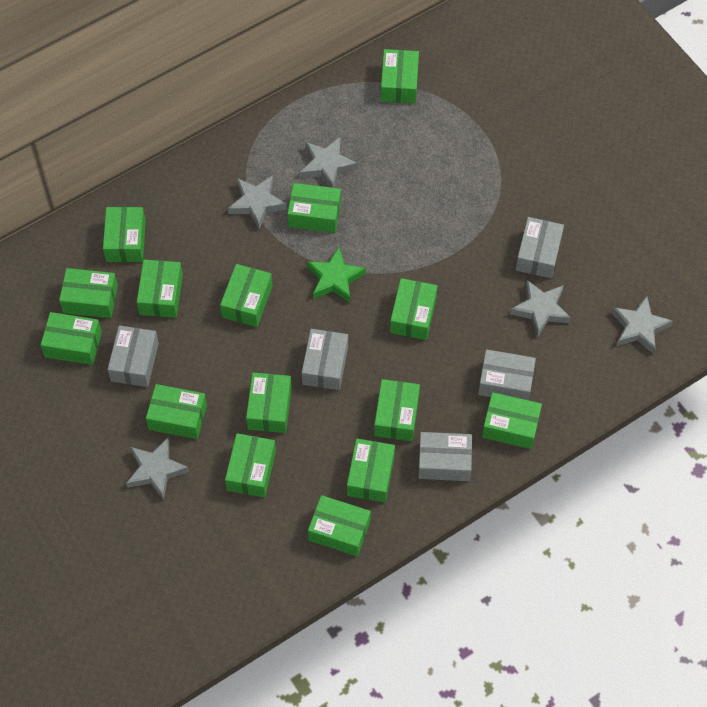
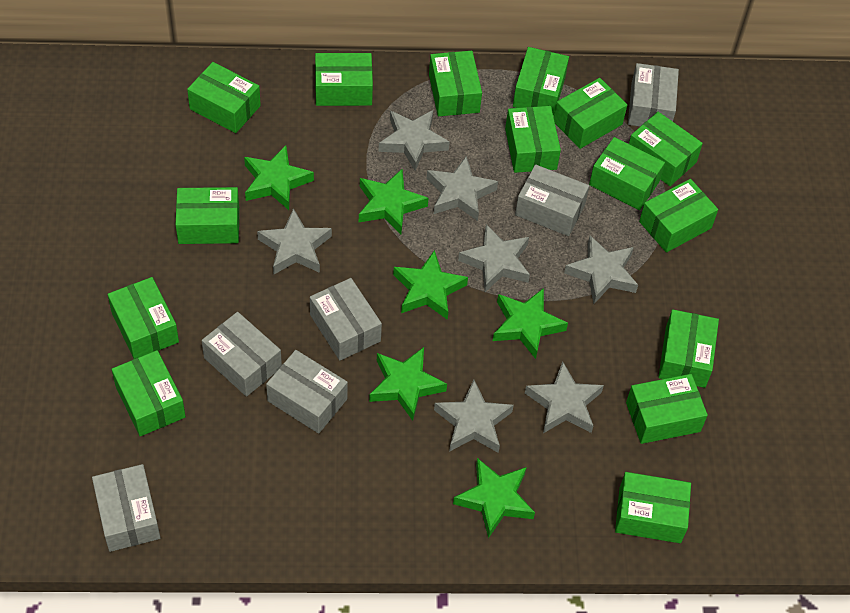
green star: [306,247,366,303] = 1 -> [244,145,314,210] [359,169,428,234] [369,347,447,421] [393,250,468,320] [453,458,535,538] [493,288,568,359] = 6
grey box: [108,325,159,387] [302,329,348,390] [418,432,472,481] [478,349,536,400] [516,217,564,278] = 5 -> [92,464,161,552] [202,312,282,397] [266,350,348,434] [310,278,382,361] [515,164,589,236] [628,63,679,127] = 6
grey star: [126,438,189,500] [228,175,287,230] [300,137,358,188] [510,280,571,338] [612,296,673,354] = 5 -> [257,208,332,275] [378,110,450,171] [427,156,498,221] [434,380,514,453] [458,224,530,292] [525,361,604,433] [564,236,638,304] = 7

